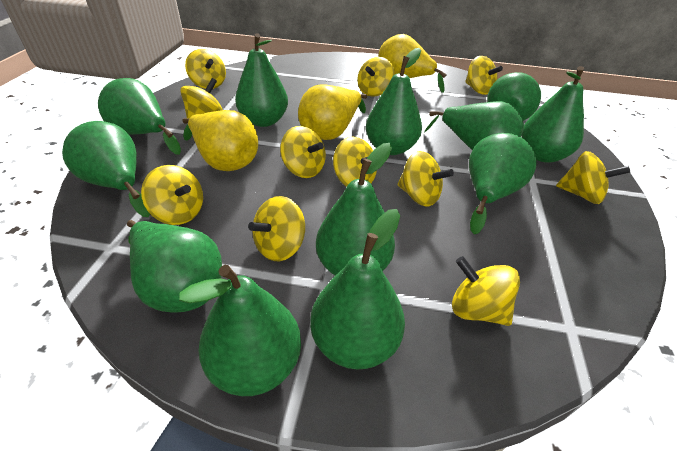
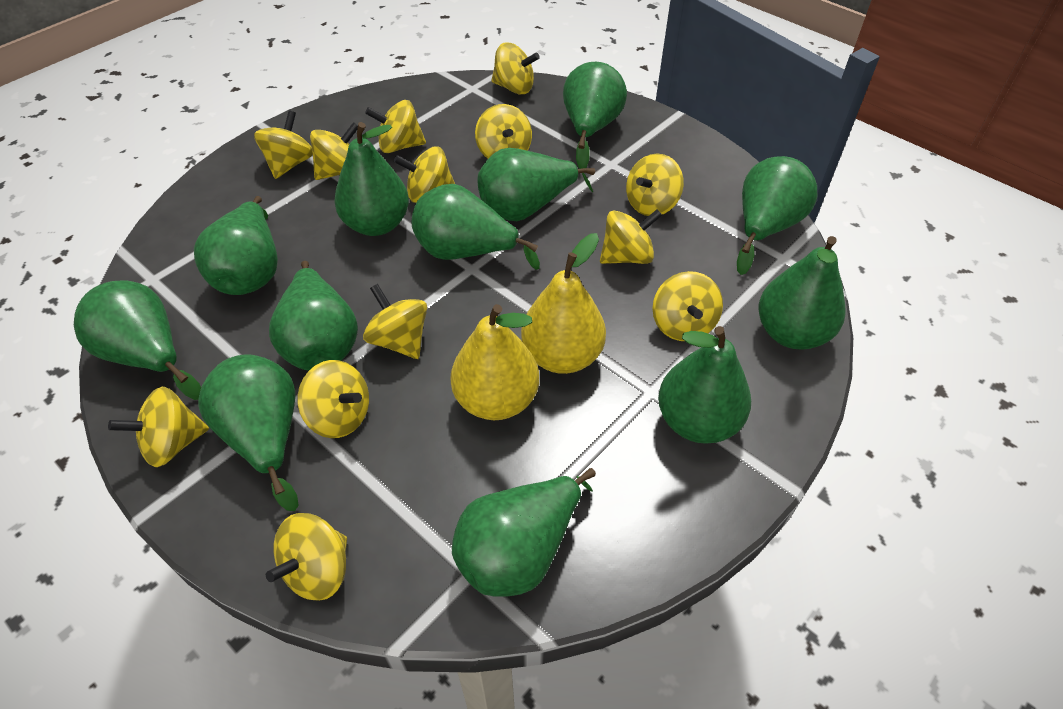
yellow pear: [182,110,258,171] [298,84,367,140] [378,34,447,93] = 3 -> [450,304,539,420] [521,233,606,374] = 2
yellow spinning top: [141,165,203,225] [180,78,223,119] [185,49,226,89] [248,196,305,261] [280,126,326,178] [333,137,377,187] [357,57,395,97] [397,151,454,206] [452,256,520,326] [465,56,503,95] [556,151,630,204] = 11 -> [108,387,209,467] [254,111,313,179] [266,513,347,601] [297,360,369,438] [310,122,358,180] [363,284,427,359] [365,100,426,153] [394,146,455,203] [475,104,532,159] [491,42,540,94] [600,209,662,264] [626,154,684,216] [652,271,723,341] = 13

